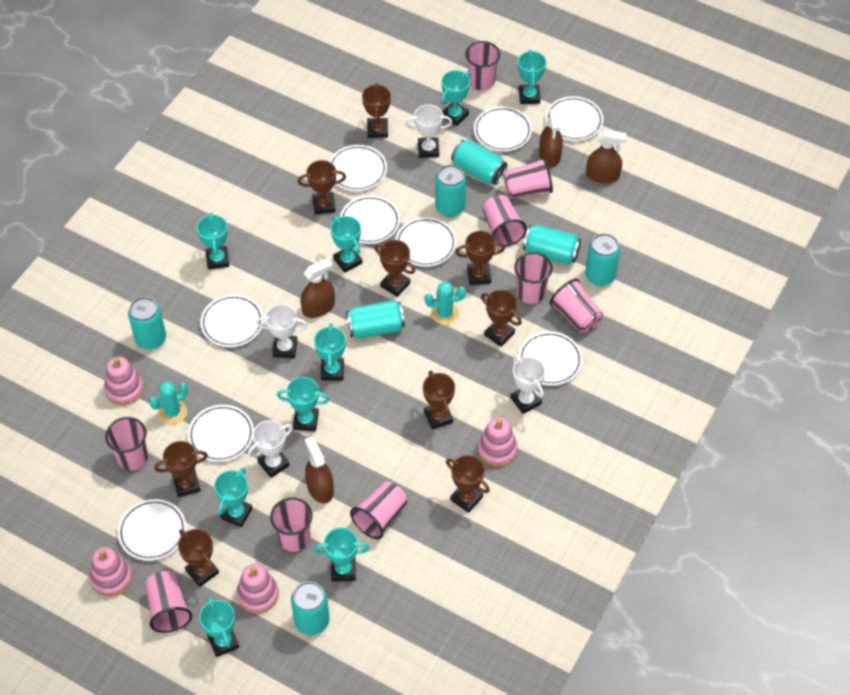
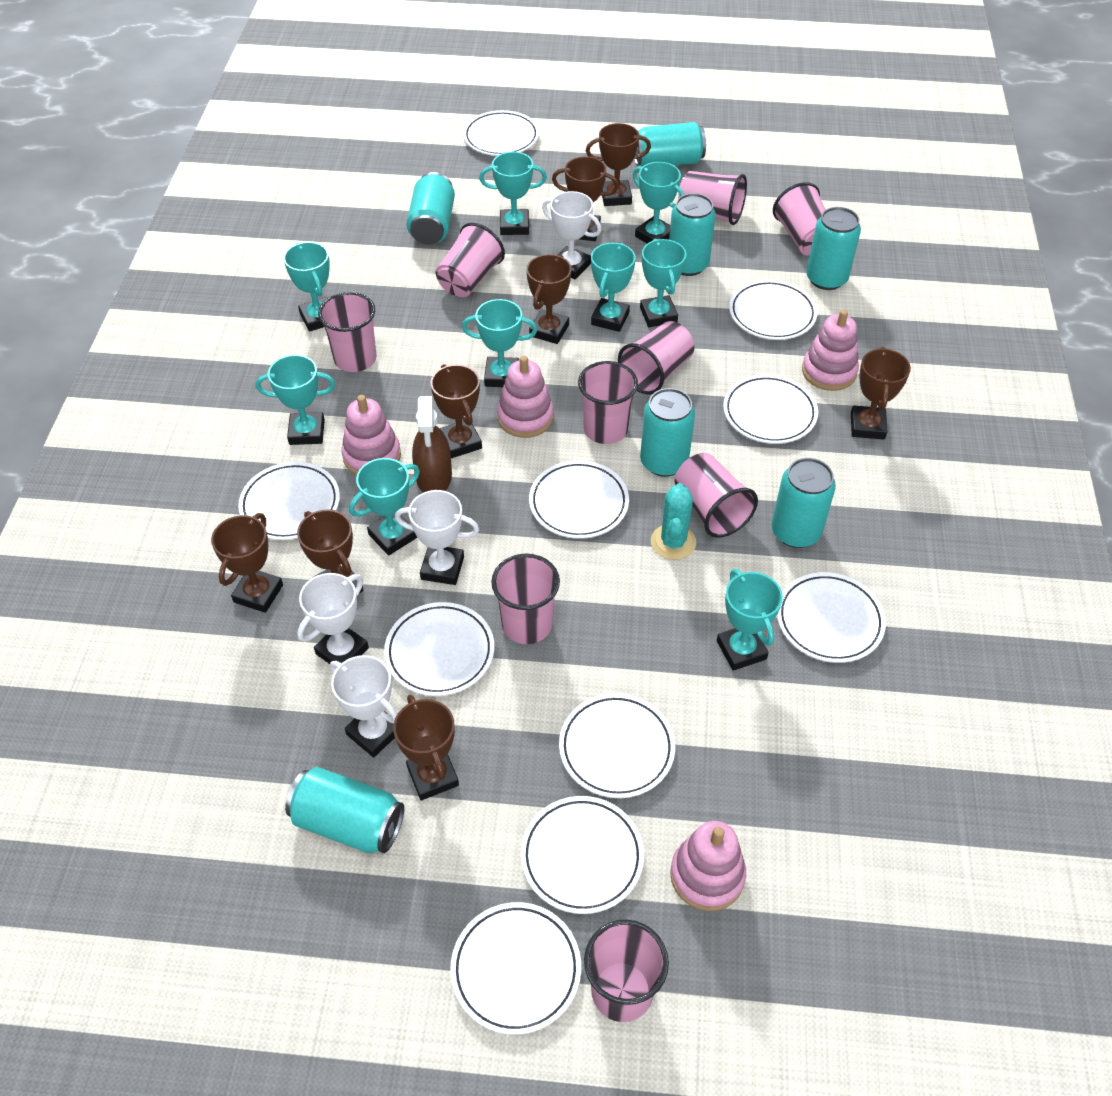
brown spray bottle: [300,258,335,318] [305,437,334,503] [539,109,563,167] [586,130,627,183] = 4 -> [412,396,452,493] = 1
brown trophy: [154,441,208,497] [178,529,219,587] [298,160,346,215] [362,83,391,138] [375,240,415,297] [423,370,455,429] [446,455,490,513] [455,231,505,285] [481,290,522,347] = 9 -> [211,513,283,613] [297,509,363,593] [393,695,459,800] [431,364,482,458] [526,254,572,344] [552,156,619,241] [586,123,651,206] [851,347,911,439] = 8
turquoise cactus: [149,381,188,424] [425,281,466,325] = 2 -> [651,483,696,560] = 1
white plate: [118,499,186,561] [188,405,254,462] [200,295,264,347] [329,145,387,191] [340,195,400,244] [396,217,456,267] [474,107,532,152] [518,331,583,386] [545,96,603,141] = 9 -> [238,462,340,540] [384,602,494,696] [450,902,581,1035] [463,110,539,156] [521,796,644,914] [529,460,629,539] [559,693,675,798] [723,374,818,444] [729,280,817,340] [777,572,886,663] = 10

